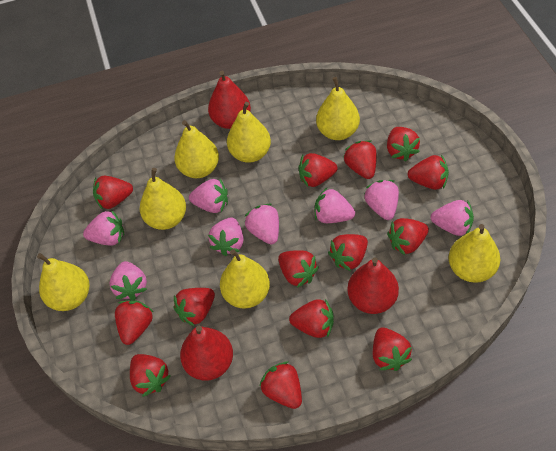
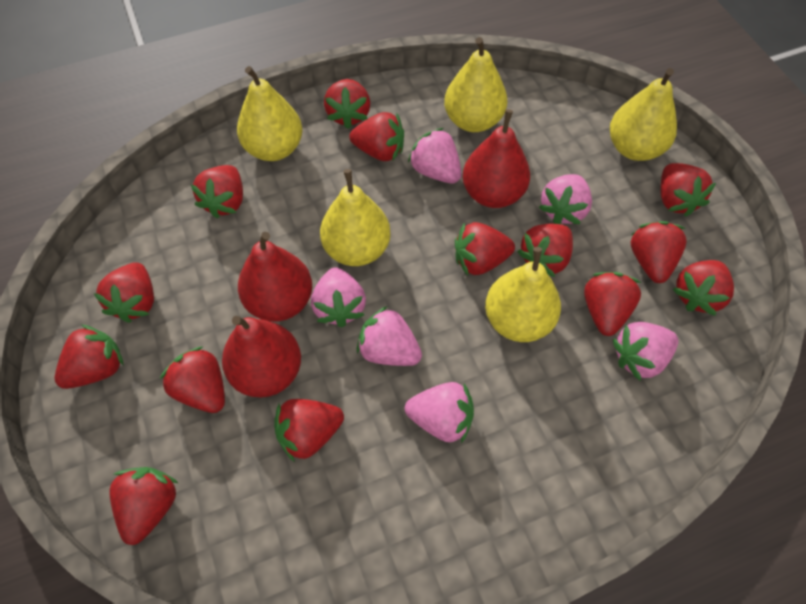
pink strawberry: [83,210,124,246] [109,261,147,300] [189,179,228,213] [208,217,244,256] [245,204,279,244] [315,188,355,223] [364,180,399,220] [431,200,474,236] = 8 -> [311,267,366,328] [357,306,422,366] [405,382,474,443] [408,128,461,184] [539,174,592,224] [613,322,679,381] = 6
yellow pear: [37,253,90,311] [140,168,186,230] [174,120,219,178] [220,249,270,308] [227,102,271,163] [316,77,360,140] [448,224,500,283] = 7 -> [237,66,302,161] [320,169,391,266] [444,37,507,132] [485,247,561,342] [610,68,677,161] = 5

